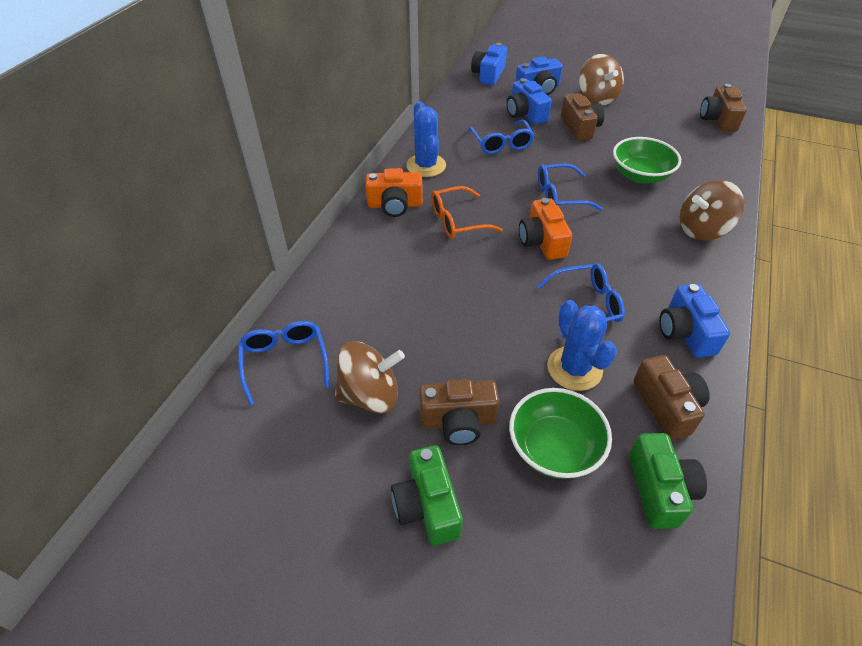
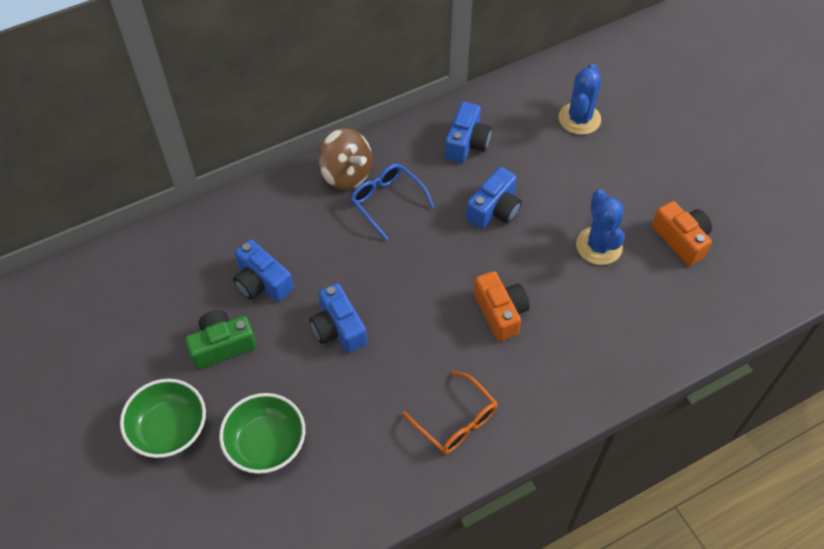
blue glasses: [238,321,329,405] [468,120,535,154] [537,263,625,337] [538,164,603,211] = 4 -> [351,164,434,240] = 1
brown camera: [419,379,500,445] [561,93,604,141] [633,355,710,440] [700,84,747,132] = 4 -> none = 0
brown spinning top: [334,341,405,413] [579,54,624,105] [680,180,744,241] = 3 -> [318,128,372,190] = 1
green camera: [391,445,463,545] [629,433,707,529] = 2 -> [185,310,257,369] = 1

